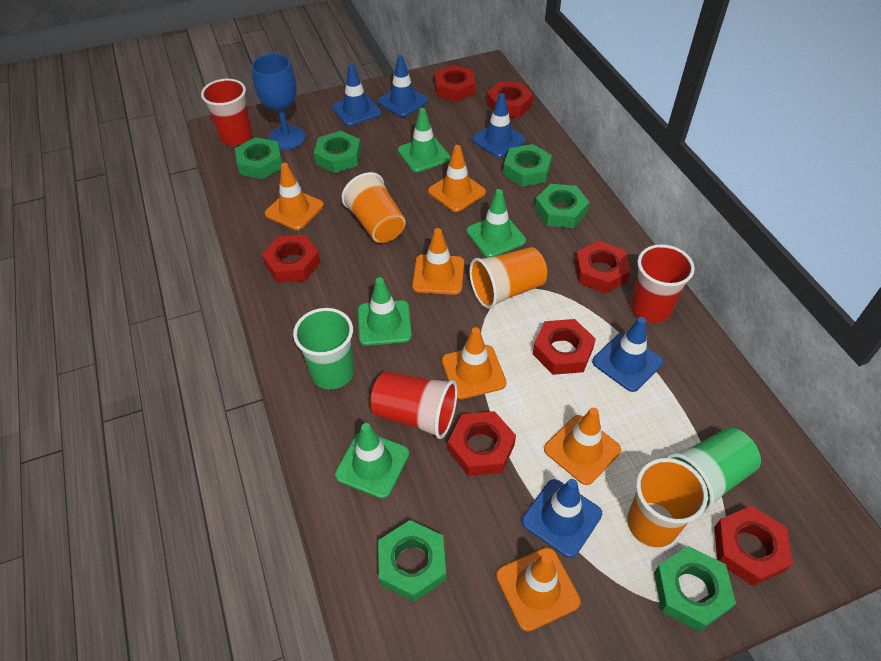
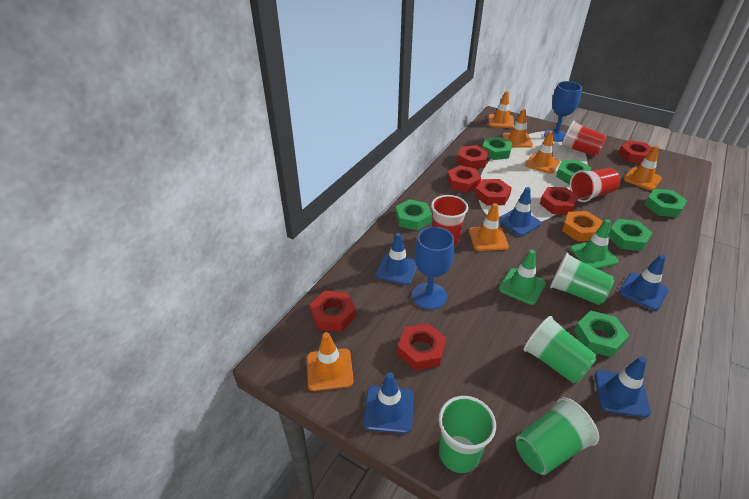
blue goblet: [252,54,306,150] = 1 -> [412,227,455,310] [544,81,582,142] = 2
green cup: [293,308,354,389] [665,428,761,513] = 2 -> [439,396,496,473] [516,397,599,475] [523,316,597,384] [550,253,614,305] = 4
green traffic cone: [335,423,409,499] [358,277,412,346] [398,108,450,172] [466,189,526,257] = 4 -> [499,250,546,305] [570,219,619,269] = 2
orange cup: [341,172,406,243] [469,247,547,309] [627,458,708,547] = 3 -> none = 0
orange nut: none = 0 -> [562,211,603,241] = 1

